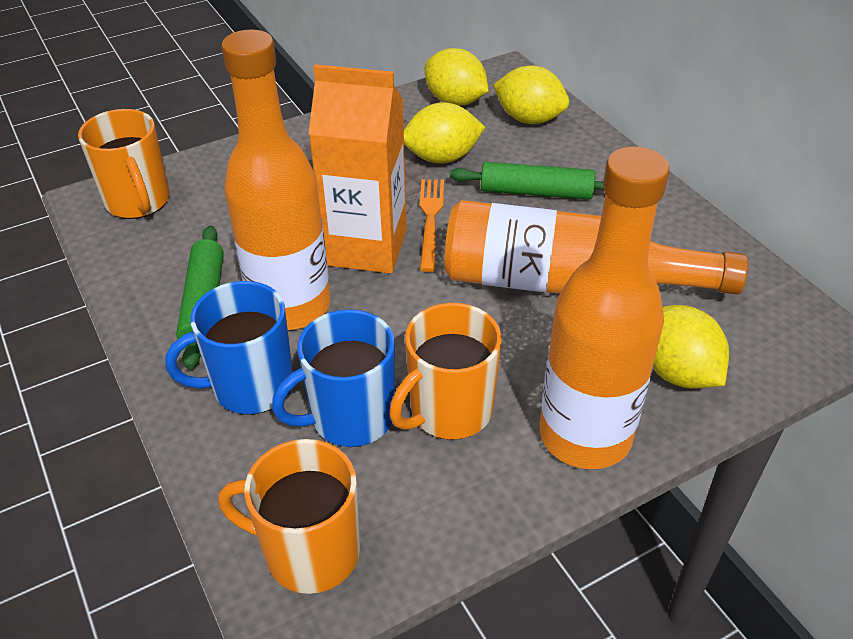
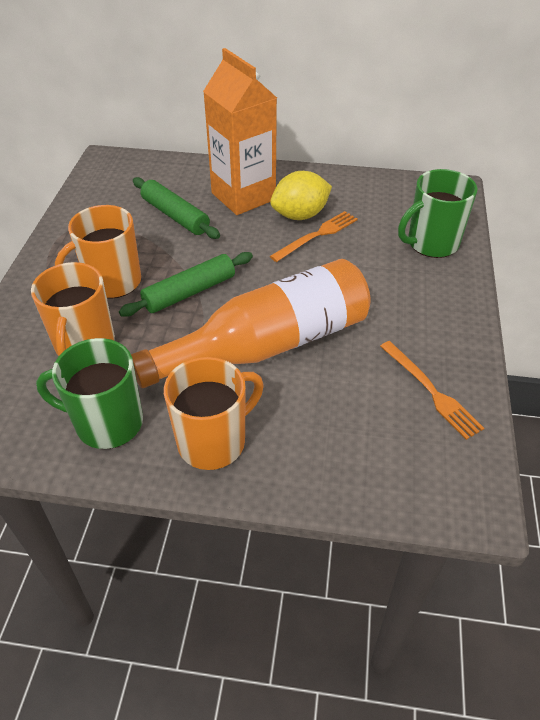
blue mug: [165,281,293,415] [272,309,395,447] = 2 -> none = 0
green mug: none = 0 -> [36,338,143,449] [398,169,478,258] = 2
orange bottle: [221,29,331,330] [444,200,748,294] [539,146,669,469] = 3 -> [131,259,370,388] = 1
orange fork: [420,179,444,272] = 1 -> [270,211,358,262] [380,341,484,440] = 2
yellow lemon: [404,102,486,164] [425,48,489,106] [493,66,569,124] [653,305,729,389] = 4 -> [270,171,332,220] = 1

